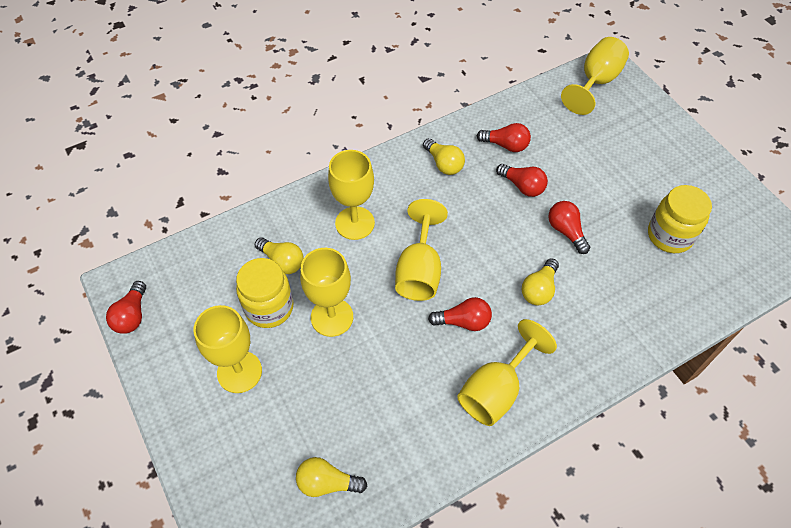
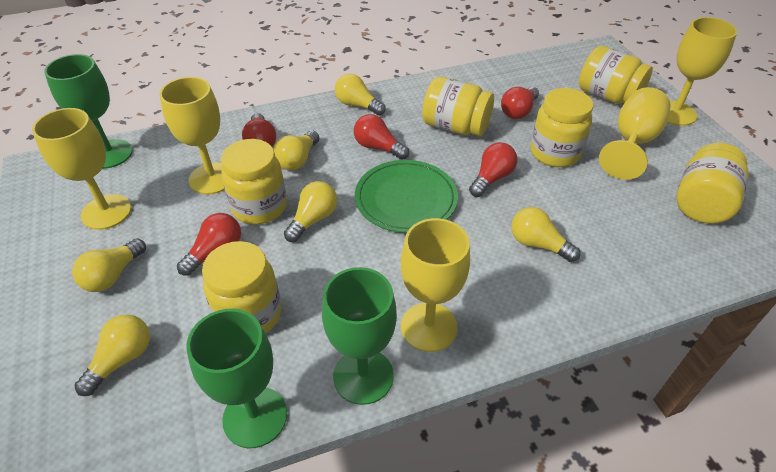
green goblet: none = 0 -> [44,54,133,169] [186,309,287,448] [322,267,397,405] = 3
green plate: none = 0 -> [355,160,458,233] = 1
yellow goblet: [193,305,262,393] [300,248,353,337] [328,150,375,240] [395,199,448,301] [457,319,557,426] [561,37,629,115] = 6 -> [32,108,132,230] [159,77,225,194] [401,218,470,352] [599,87,671,180] [667,17,737,126] = 5
yellow jar: [236,258,294,328] [648,185,712,253] = 2 -> [202,241,282,333] [221,139,287,225] [422,77,494,136] [530,88,593,167] [579,46,653,104] [676,143,749,224] = 6
yellow light bulb: [255,237,304,274] [296,457,367,497] [423,138,465,175] [522,259,559,305] = 4 -> [72,238,146,292] [74,314,150,396] [273,130,319,170] [284,181,337,242] [335,74,386,116] [511,207,580,262] = 6

